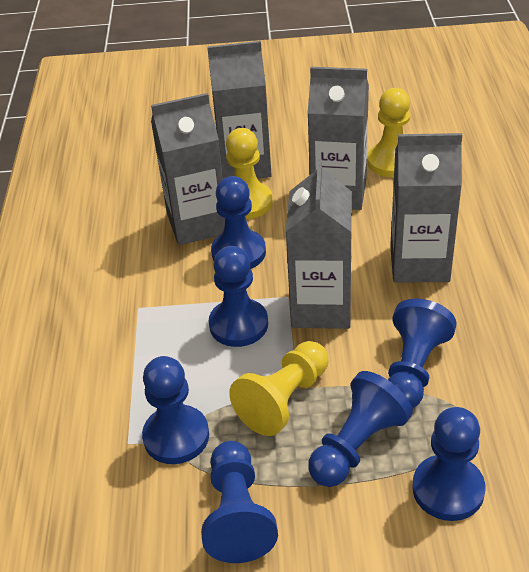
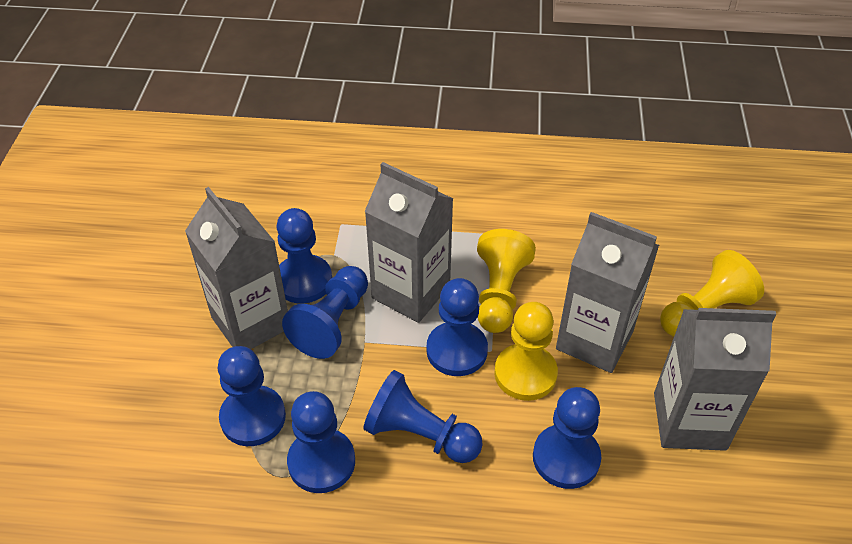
grey carton: [151,93,225,245] [207,41,272,179] [286,159,352,329] [308,67,369,210] [390,133,462,283] = 5 -> [185,187,288,349] [364,162,453,323] [556,212,659,373] [654,308,776,451] = 4

